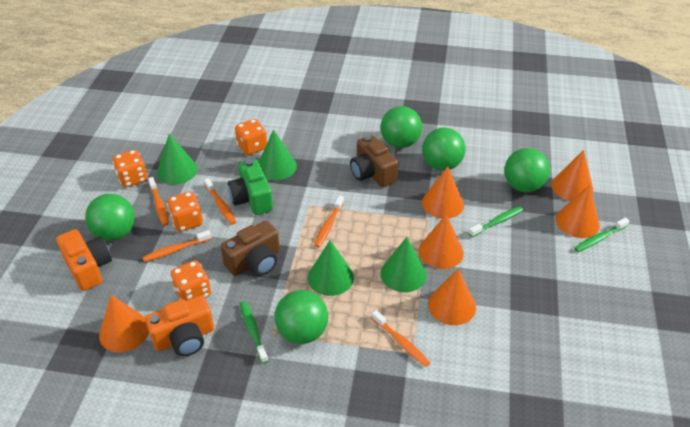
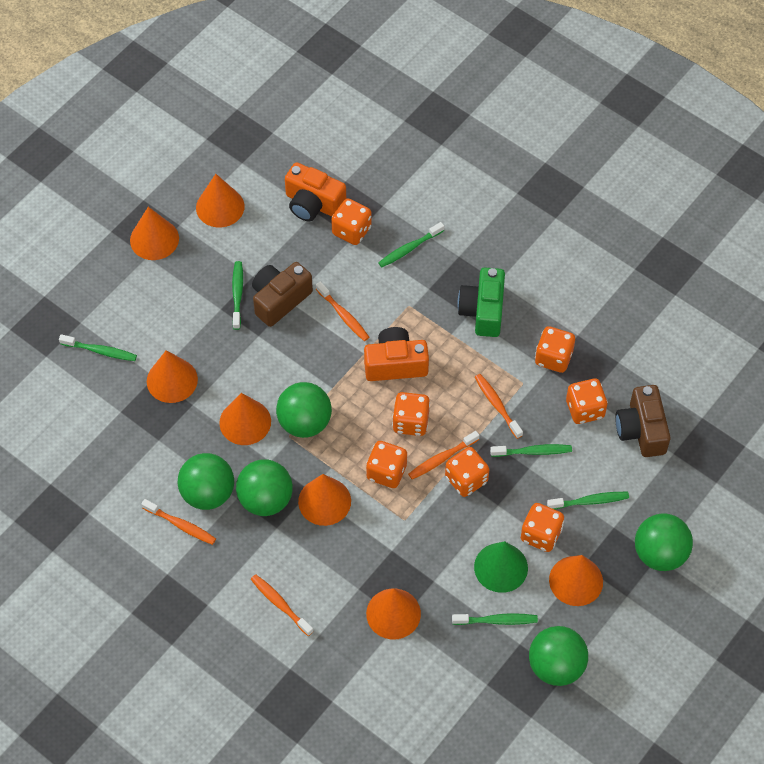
green cone: [157,134,198,185] [259,129,297,180] [308,240,354,296] [380,237,427,292] = 4 -> [474,541,528,593] = 1
green toothbrush: [240,301,269,363] [469,206,523,237] [574,217,629,252] = 3 -> [59,334,137,361] [232,261,243,330] [378,222,444,267] [452,613,538,625] [490,444,572,457] [547,492,629,510] = 6
orange cone: [99,295,149,353] [419,214,464,269] [422,166,464,219] [428,269,476,325] [551,150,593,201] [556,185,600,238] = 6 -> [130,207,179,260] [147,350,198,403] [196,174,245,227] [219,393,271,445] [298,474,351,526] [366,588,421,640] [549,555,603,606] = 7
orange dice: [113,150,148,187] [167,192,203,232] [170,260,211,301] [235,119,267,155] = 4 -> [331,198,372,245] [366,441,407,488] [392,392,430,436] [445,447,489,497] [521,503,564,552] [535,326,575,373] [566,379,608,424] = 7

